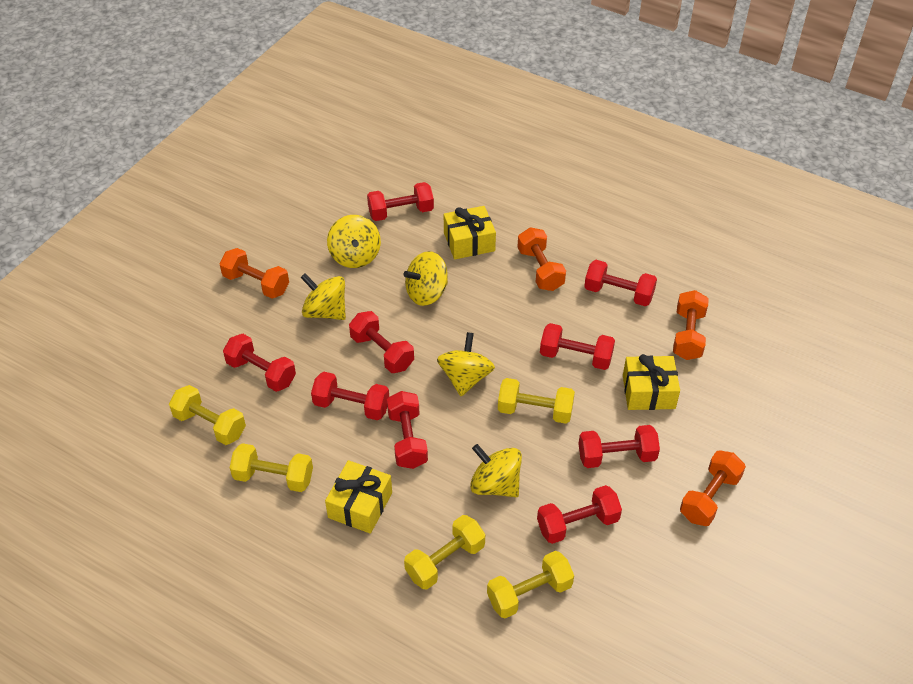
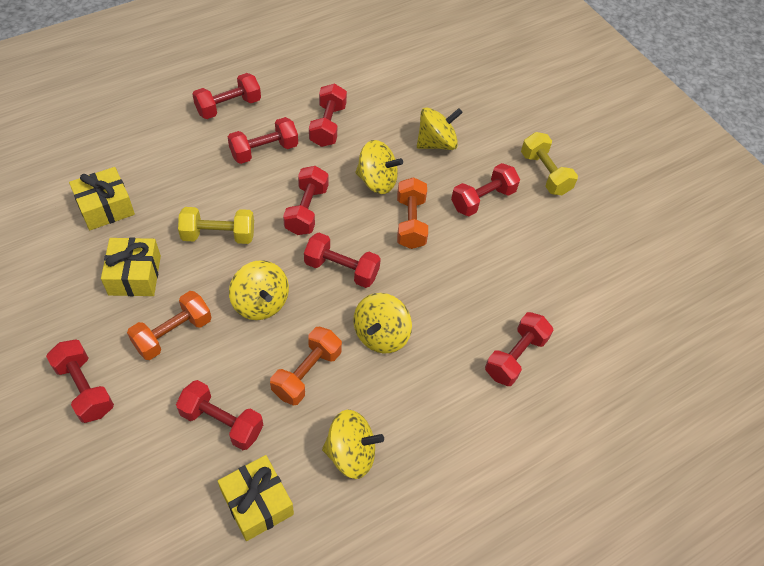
orange dumbbell: [220,248,289,299] [518,227,566,291] [673,290,709,360] [680,451,746,526] = 4 -> [127,291,212,360] [270,327,342,406] [397,177,428,249] = 3
yellow dumbbell: [169,385,246,445] [230,443,313,492] [404,515,485,589] [487,551,574,618] [498,378,575,424] = 5 -> [178,207,254,244] [521,132,578,195] = 2

